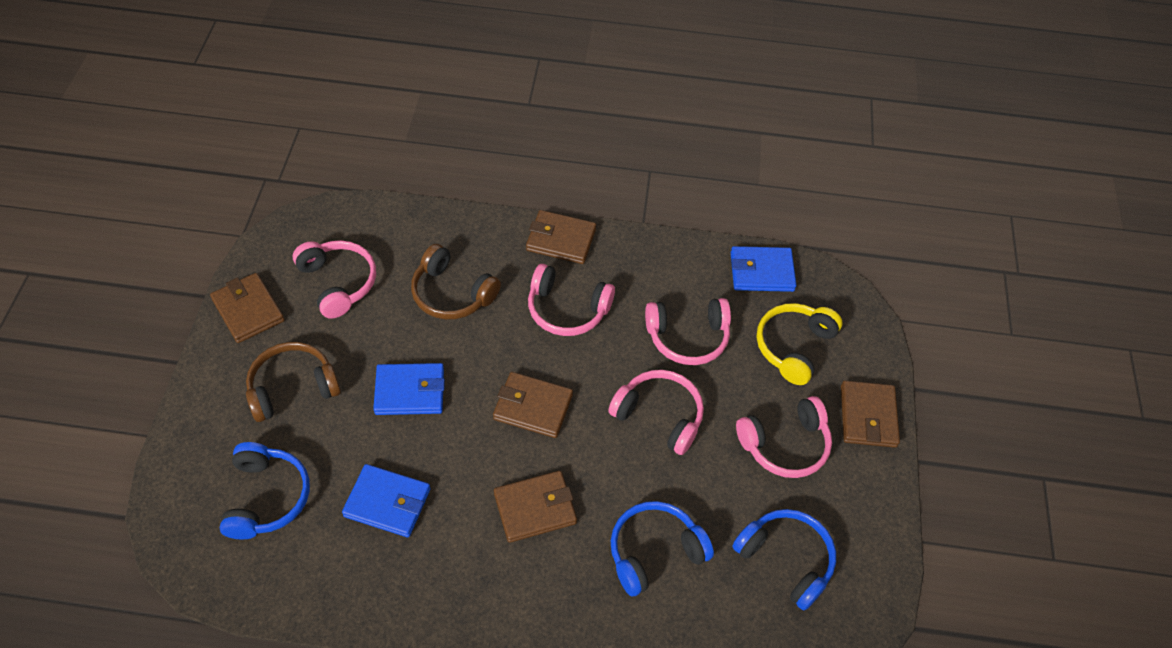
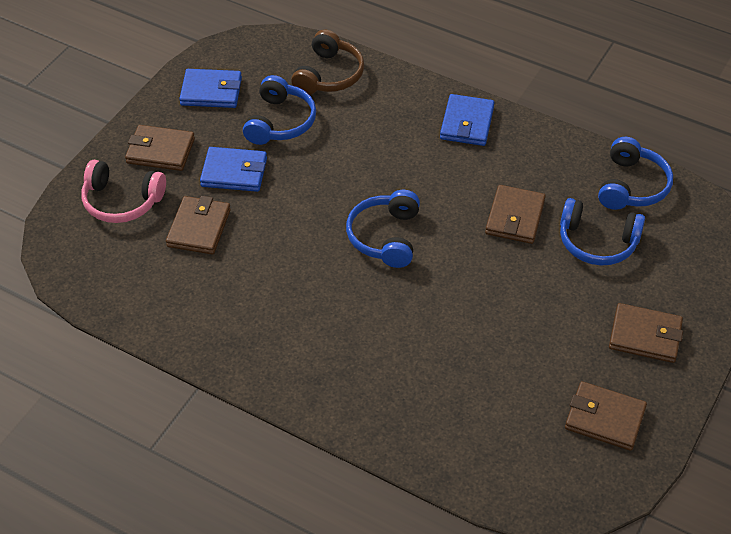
blue headphones: [220,442,310,539] [611,501,714,596] [732,509,836,611] = 3 -> [243,75,316,145] [346,190,420,268] [560,198,645,266] [598,137,673,210] = 4
brown headphones: [246,342,341,422] [411,244,501,319] = 2 -> [291,30,364,95] = 1
pink headphones: [293,240,376,319] [528,264,615,336] [608,370,704,455] [645,298,731,365] [736,396,832,478] = 5 -> [81,160,166,223] = 1
yellow headphones: [757,303,843,385] = 1 -> none = 0

